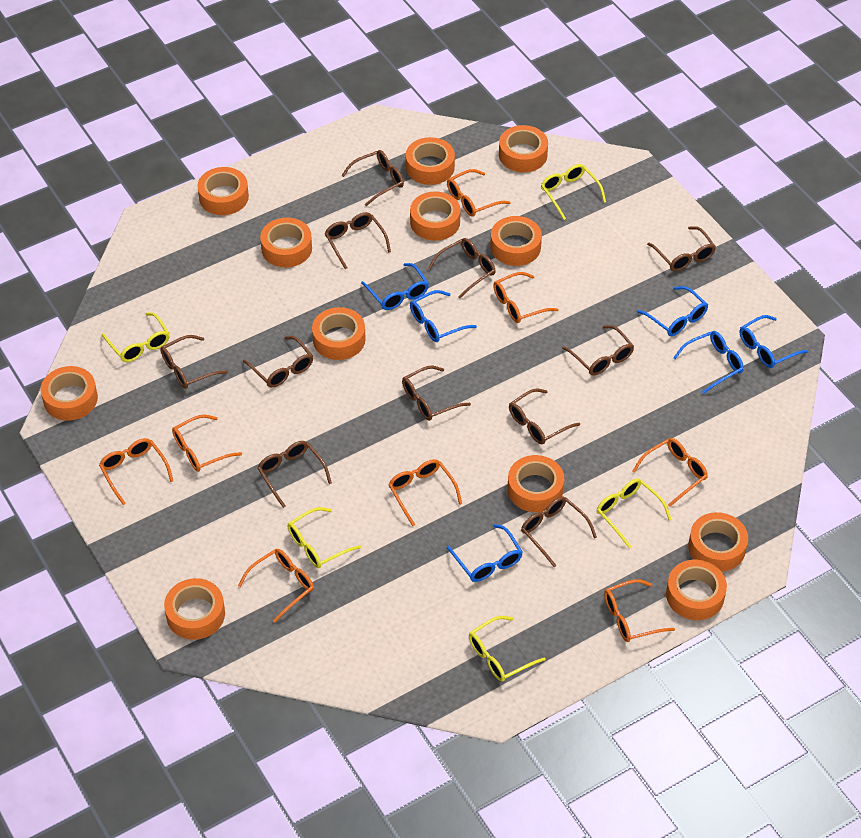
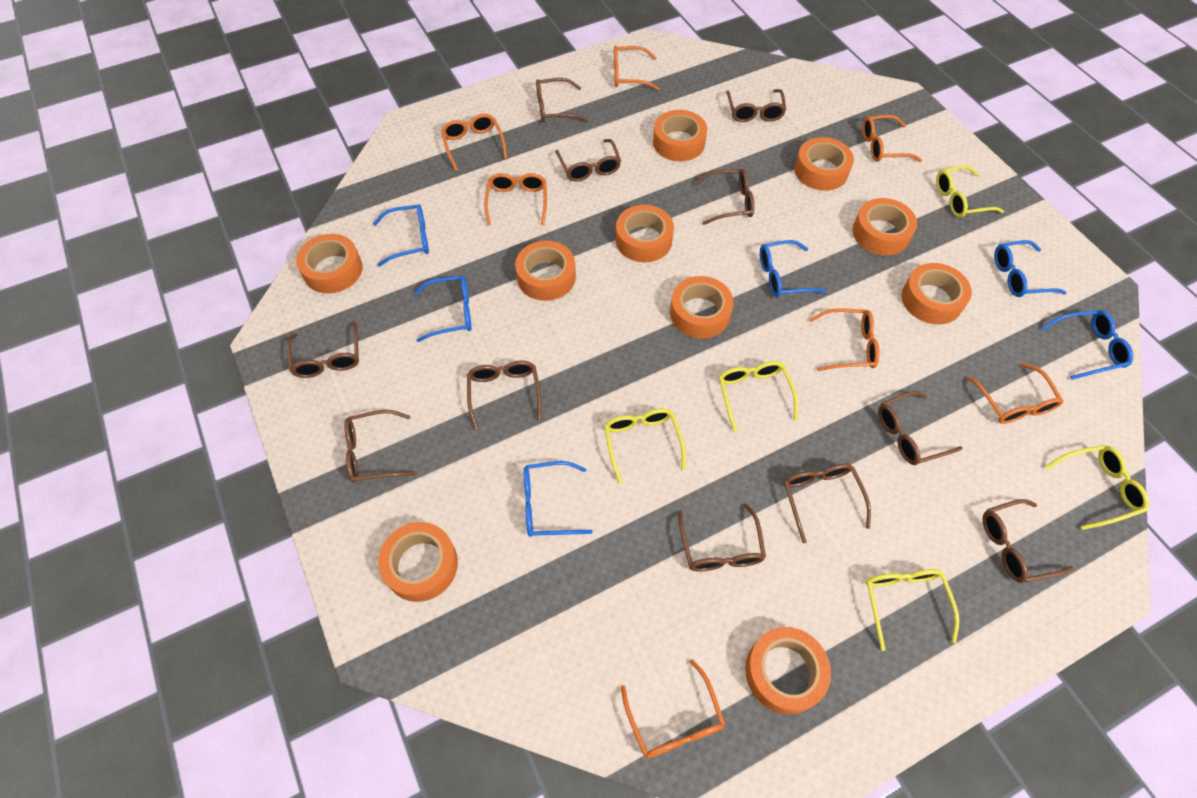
orange glasses: [99,438,173,505] [172,414,242,472] [238,549,314,622] [388,459,462,526] [447,169,511,217] [493,272,559,323] [604,579,675,642] [633,438,708,507] = 8 -> [441,114,507,171] [484,173,547,226] [614,45,660,90] [621,659,725,758] [809,308,880,371] [862,115,922,162] [967,363,1063,424] = 7
orange tape: [41,366,98,421] [164,578,225,640] [197,167,249,215] [260,218,312,267] [312,307,366,360] [406,137,455,185] [410,191,460,241] [490,216,542,266] [499,125,548,172] [508,455,564,512] [666,560,727,620] [688,512,748,571] = 12 -> [296,234,363,294] [378,522,458,602] [515,241,576,301] [616,205,674,262] [653,110,707,161] [670,276,734,339] [745,627,831,715] [794,137,854,191] [853,198,917,255] [901,263,972,325] = 10

